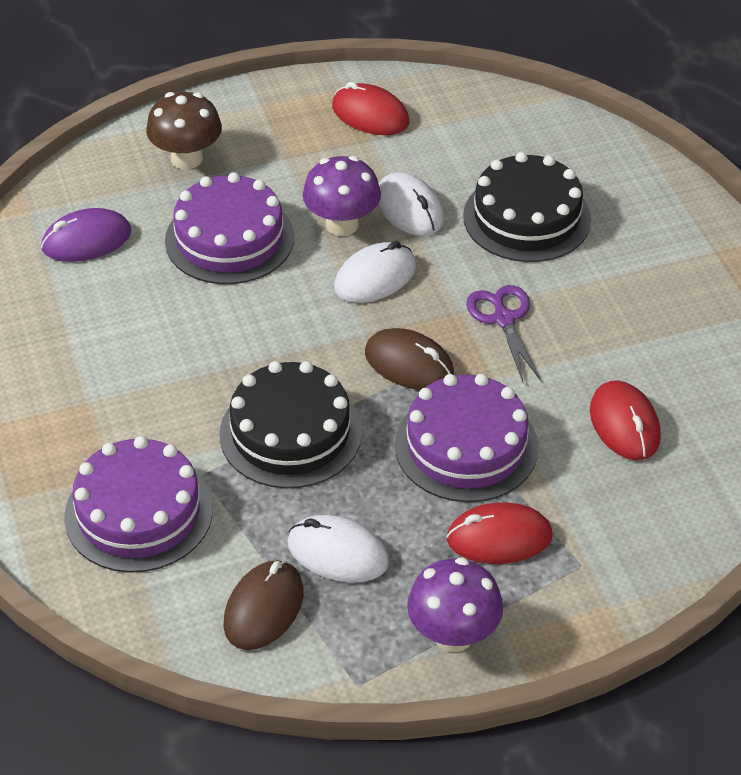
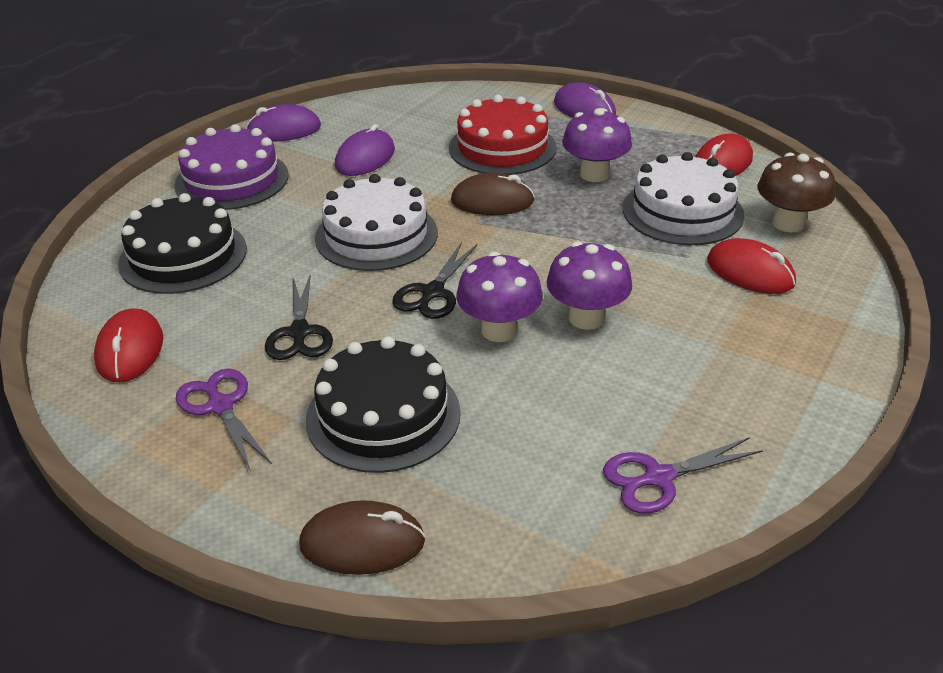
black scissors: none = 0 -> [265,273,333,360] [392,242,477,319] = 2
purple cake: [64,436,213,573] [165,172,294,284] [395,374,538,502] = 3 -> [174,124,289,210] = 1
purple mouse: [41,208,131,262] = 1 -> [246,104,321,141] [335,124,395,176] [554,82,616,118] = 3
purple mushroom: [303,156,381,236] [407,557,503,652] = 2 -> [456,252,543,342] [546,241,632,330] [562,108,632,182] = 3
purple scissors: [466,285,541,382] = 1 -> [176,369,272,472] [603,437,763,514] = 2
red cake: none = 0 -> [449,95,557,175] = 1
white cake: none = 0 -> [315,174,438,271] [623,152,744,245] = 2
white mouse: [287,515,389,583] [334,241,416,303] [378,172,444,236] = 3 -> none = 0

